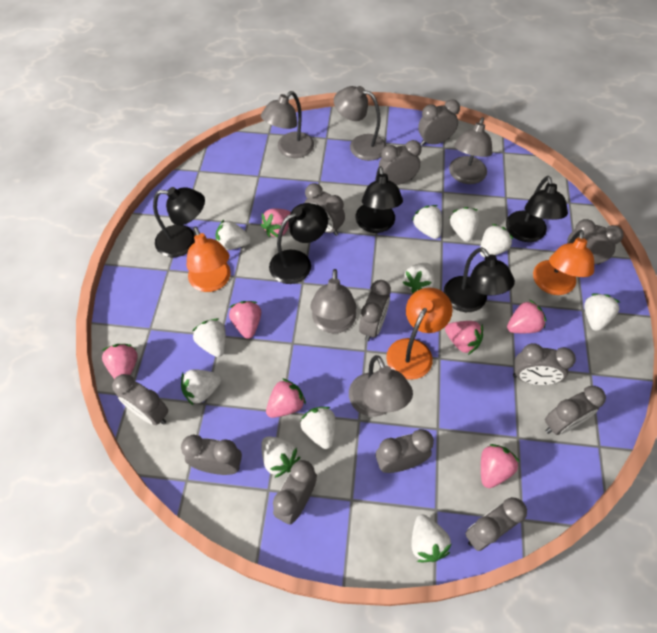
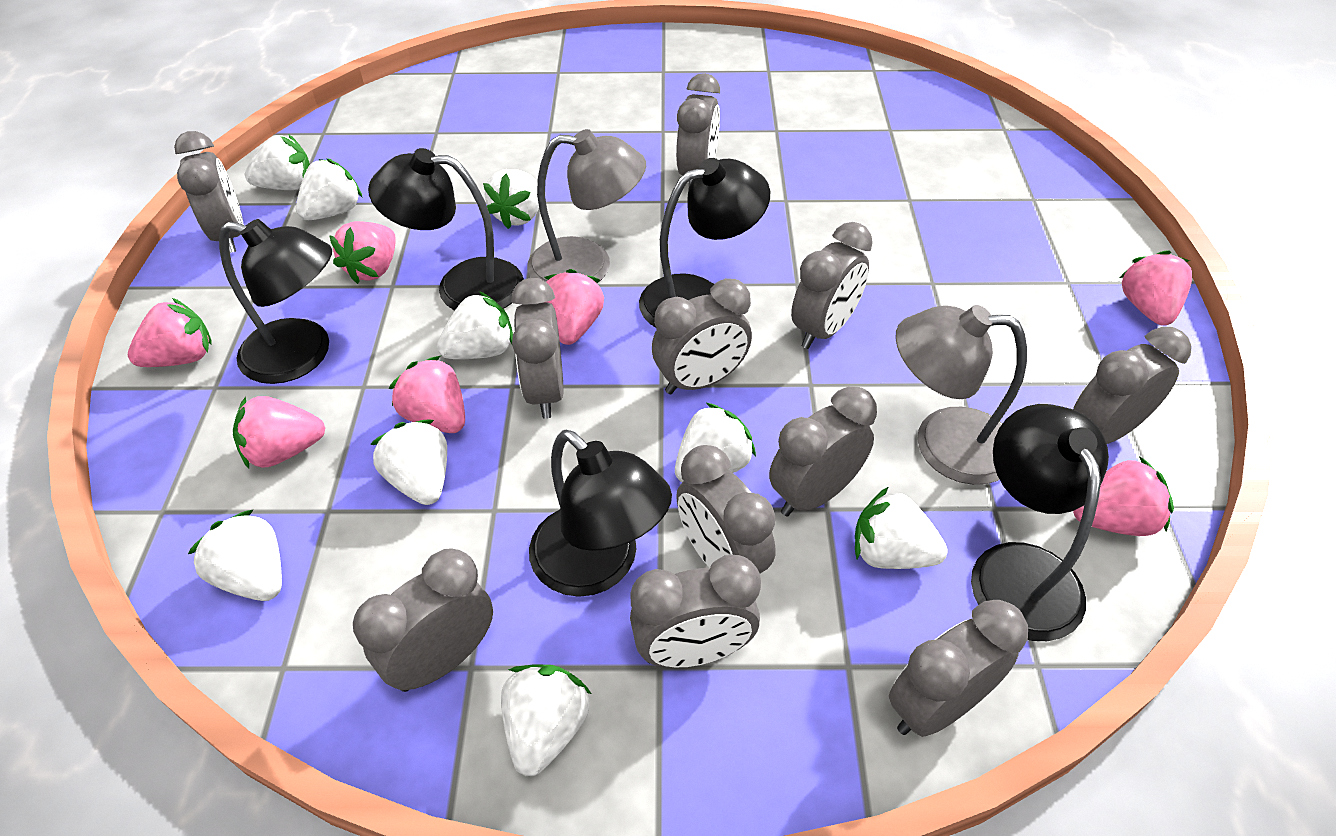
grey clock: [112,374,168,425] [181,434,242,475] [273,460,317,524] [305,183,345,236] [359,280,391,341] [376,429,434,473] [379,140,422,185] [418,99,460,146] [465,497,527,551] [513,343,576,385] [545,386,606,435] [567,219,623,265] = 12 -> [174,131,244,253] [353,548,493,692] [511,278,564,419] [630,555,761,668] [652,278,752,394] [676,73,720,186] [676,445,776,573] [769,386,877,517] [791,222,873,349] [889,600,1028,737] [1073,327,1192,444] = 11
grey lamp: [261,91,314,158] [310,269,356,333] [334,86,386,161] [349,355,413,417] [449,117,492,184] = 5 -> [527,129,646,283] [895,305,1027,485] = 2
orange lamp: [187,226,231,292] [386,287,453,380] [533,230,594,295] = 3 -> none = 0
white strawberry: [181,369,222,406] [192,318,226,357] [216,220,251,250] [261,436,300,478] [300,407,335,449] [403,263,435,294] [411,514,451,562] [412,205,442,239] [450,207,480,242] [480,224,513,257] [584,293,621,331] = 11 -> [188,509,282,601] [245,134,310,190] [296,158,363,220] [370,419,447,505] [437,291,513,359] [483,169,539,229] [501,664,591,776] [675,403,756,482] [855,487,948,569] = 9

